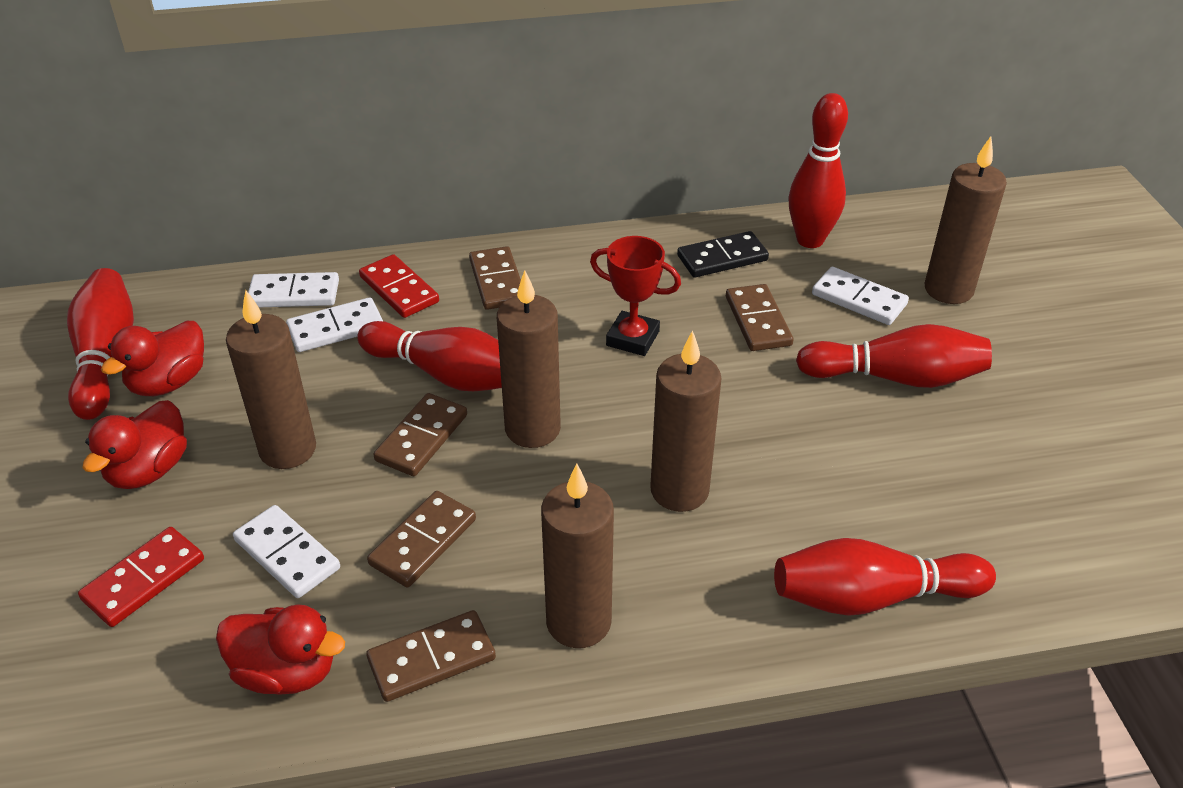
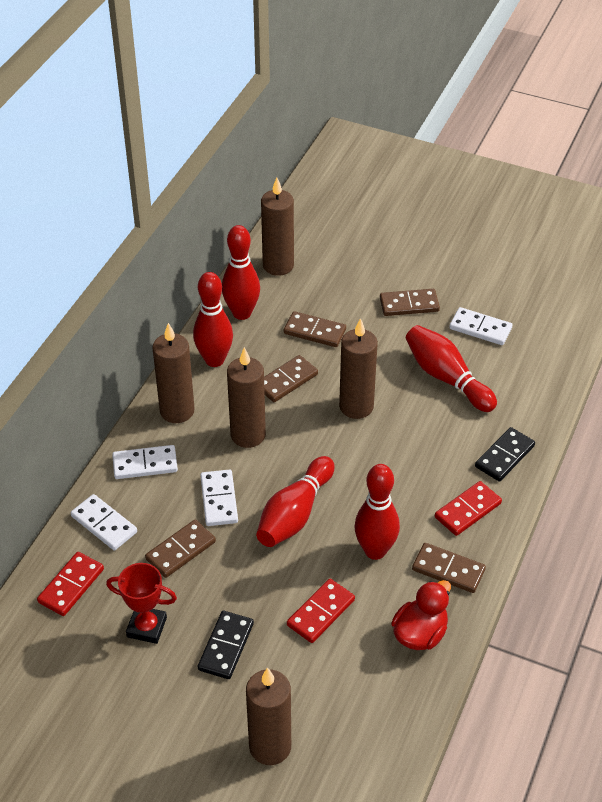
black domino: [677,231,769,277] = 1 -> [198,611,254,679] [475,427,535,482] = 2
red domino: [78,527,204,627] [359,254,439,318] = 2 -> [37,552,104,616] [287,579,355,643] [435,481,502,536] = 3
red duck: [82,400,187,489] [101,321,204,396] [216,604,345,695] = 3 -> [391,580,451,650] = 1

